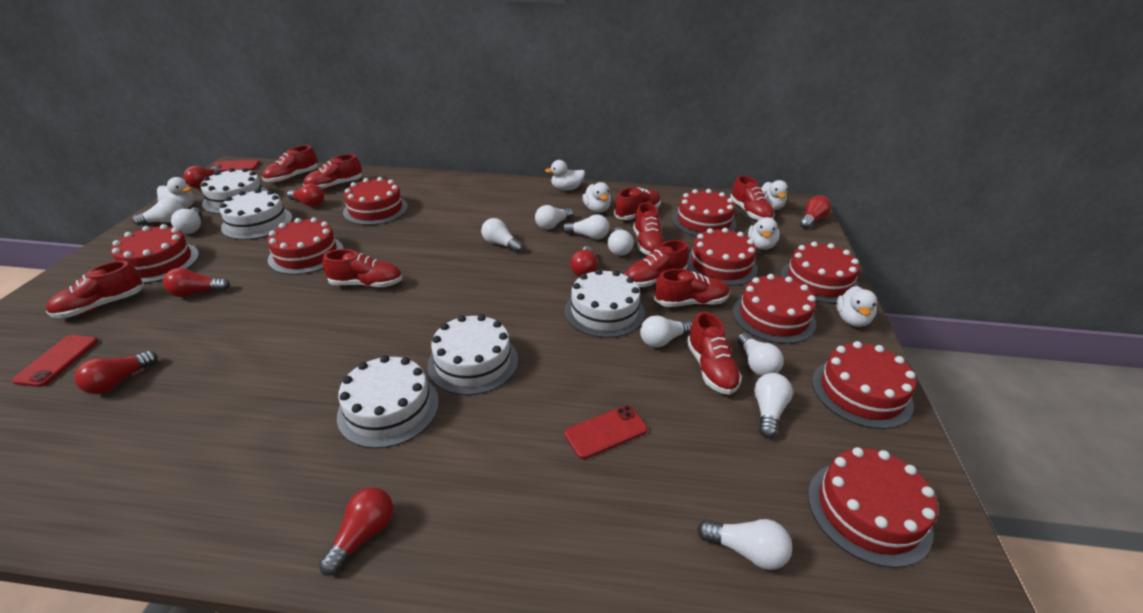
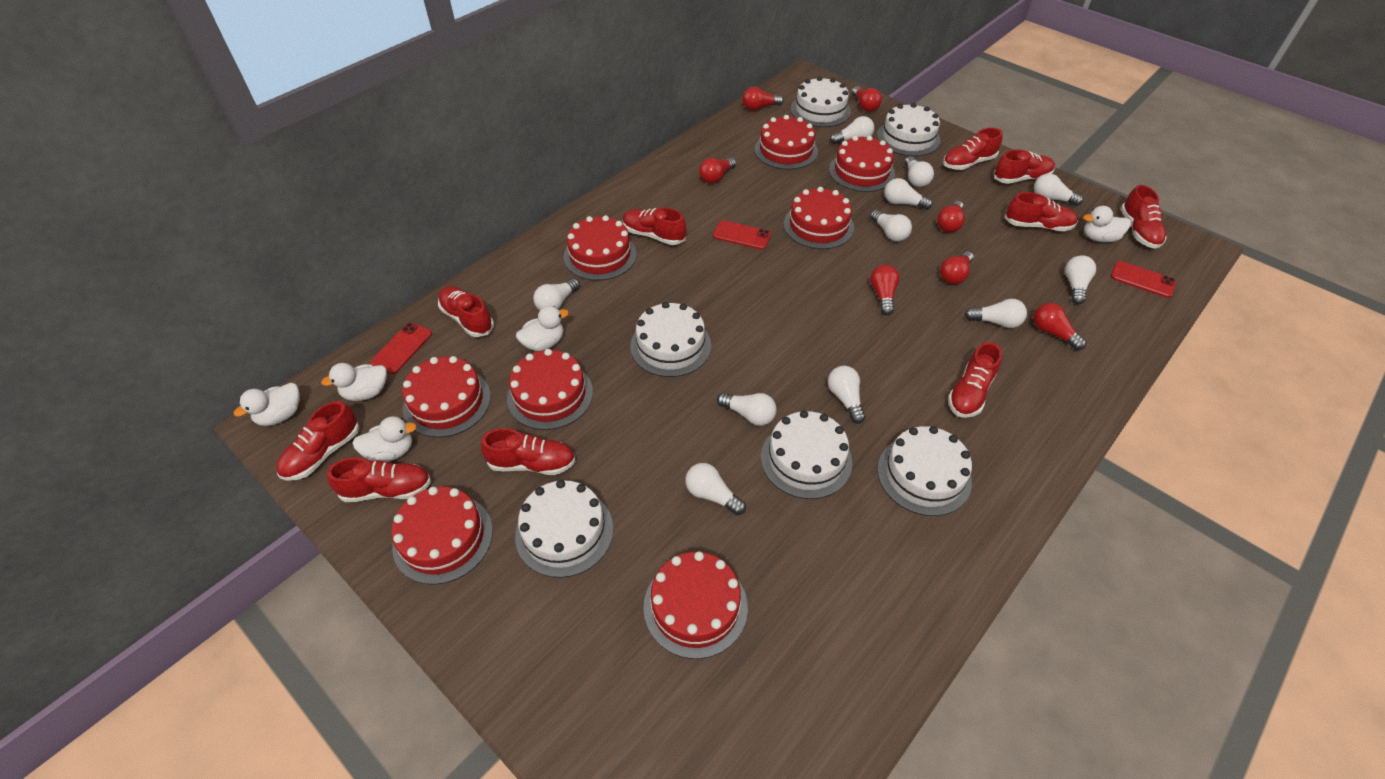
red cake: [111,224,199,283] [267,217,343,275] [343,177,408,225] [672,189,737,237] [687,228,758,286] [733,274,816,344] [781,242,860,303] [808,447,937,568] [812,341,916,429] = 9 -> [391,487,493,585] [402,356,491,437] [507,349,593,430] [564,215,637,281] [643,551,748,659] [755,115,818,170] [784,187,854,249] [829,135,895,192] = 8
white cake: [201,168,268,214] [220,189,292,240] [337,355,439,448] [427,314,518,395] [565,269,645,338] = 5 -> [515,480,613,578] [630,302,711,377] [761,410,852,499] [791,76,851,127] [877,103,940,156] [877,426,972,516] = 6
white duck: [157,177,195,209] [545,160,585,191] [582,182,611,213] [748,217,780,250] [761,180,788,210] [836,286,877,327] = 6 -> [234,383,300,426] [321,363,387,401] [352,416,417,462] [516,306,569,351] [1083,206,1131,242] = 5
white light bulb: [132,198,184,226] [171,208,202,234] [481,218,523,253] [535,205,573,230] [562,214,609,240] [608,227,634,256] [640,315,693,348] [697,519,792,570] [737,333,784,376] [754,373,793,438] = 10 -> [533,278,580,310] [685,463,746,515] [717,393,776,426] [828,366,866,424] [830,116,874,144] [870,210,912,242] [884,178,933,210] [905,156,934,187] [964,299,1027,328] [1034,174,1083,206] [1065,255,1096,304] = 11

